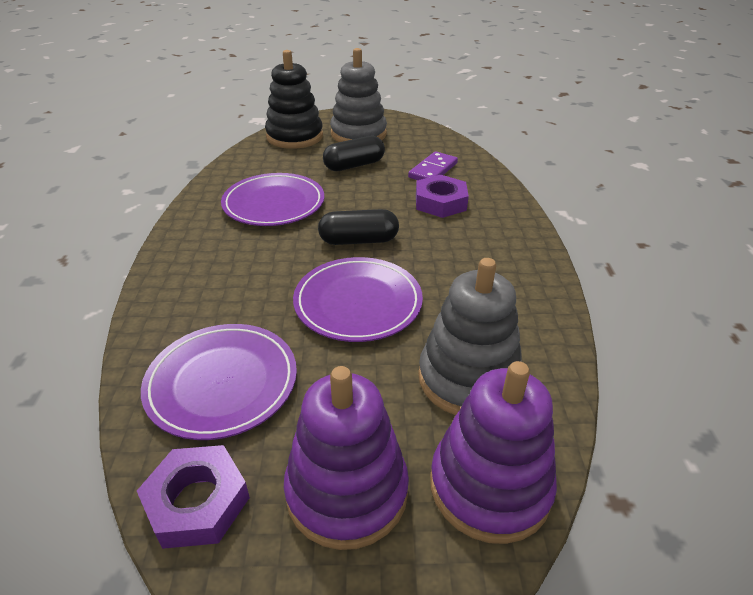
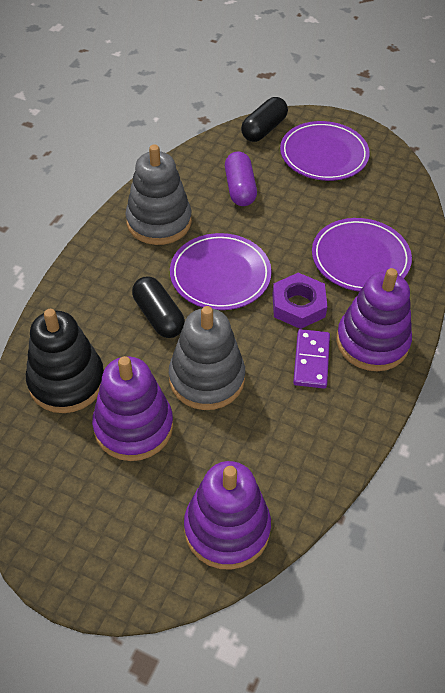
purple capsule: none = 0 -> [225,152,257,206] = 1
purple nut: [137,445,250,549] [416,174,469,218] = 2 -> [272,273,327,329] = 1
purple stacking toy: [284,366,409,550] [430,361,557,544] = 2 -> [92,356,173,461] [184,461,271,570] [336,268,412,371] = 3

